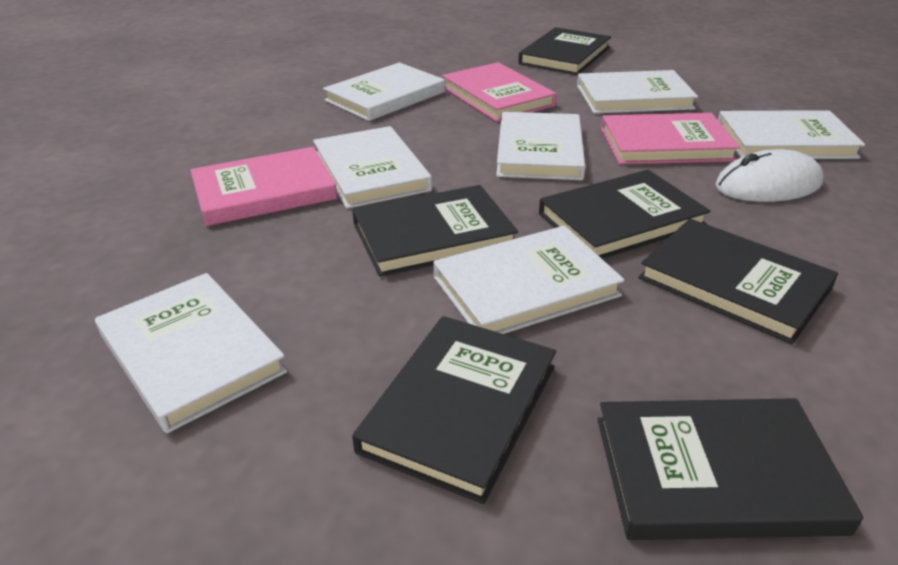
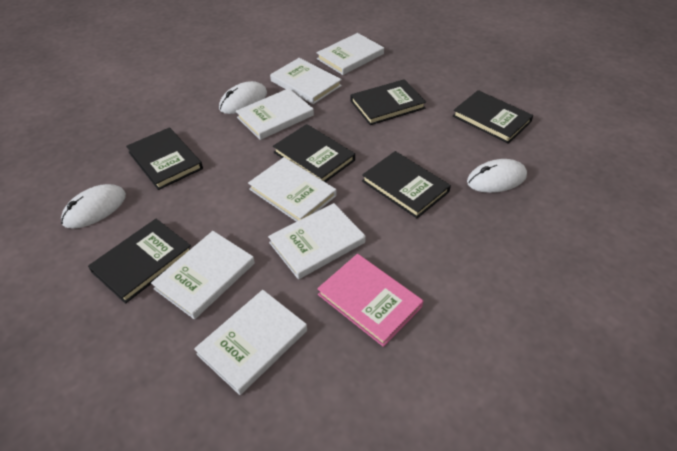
pink book: [190,147,338,226] [442,62,557,122] [601,113,740,165] = 3 -> [317,254,423,347] = 1
white mouse: [715,149,823,202] = 1 -> [61,184,126,229] [219,81,267,114] [467,159,527,193] = 3

